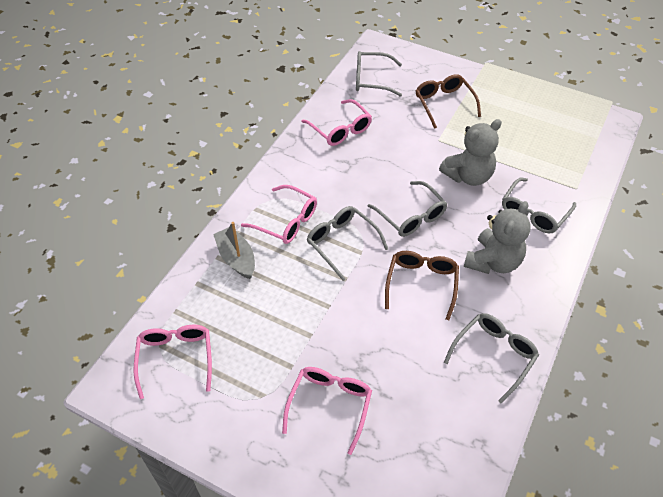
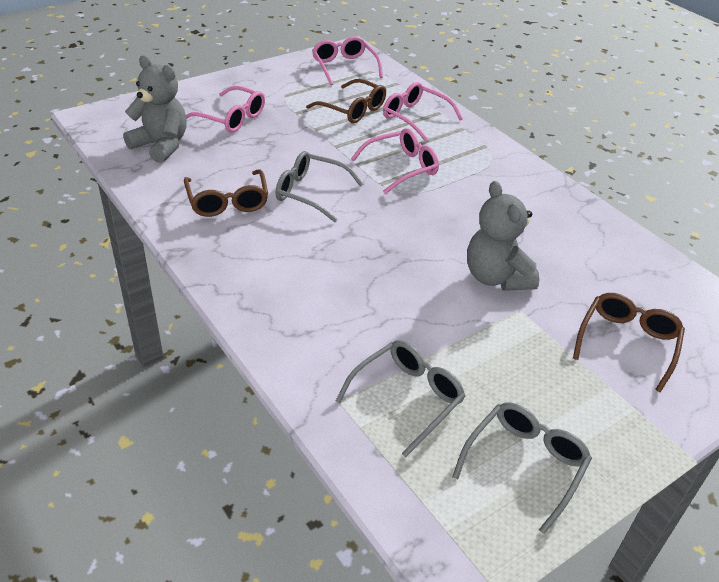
brown glasses: [385,251,459,320] [416,74,481,129] = 2 -> [184,169,268,217] [306,79,386,123] [573,293,685,392] = 3
grey boat: [213,222,255,279] = 1 -> none = 0
grey glasses: [307,206,388,281] [356,51,402,97] [368,181,447,237] [444,313,539,404] [502,178,576,233] = 5 -> [276,151,363,222] [336,340,465,457] [452,402,592,534] = 3

